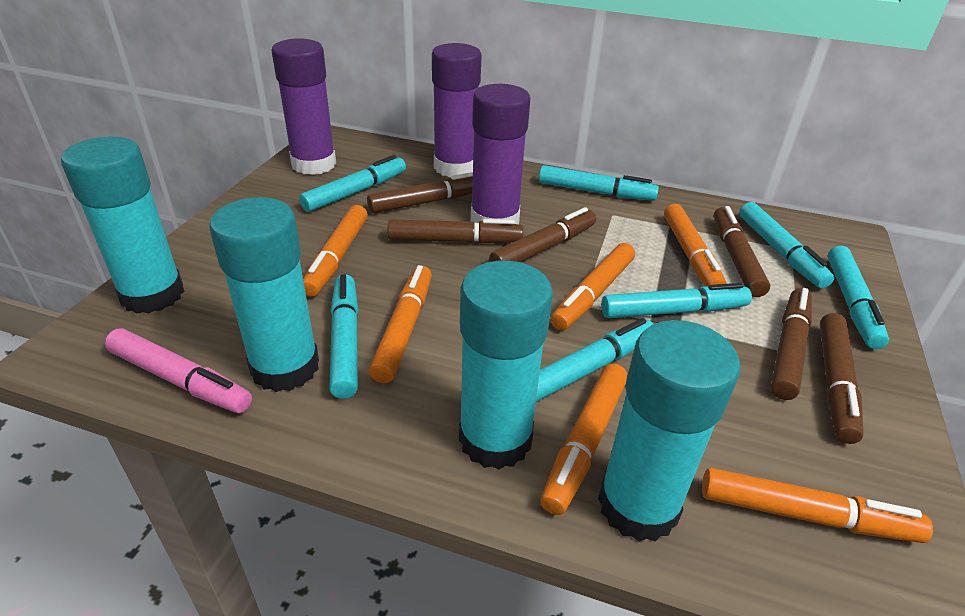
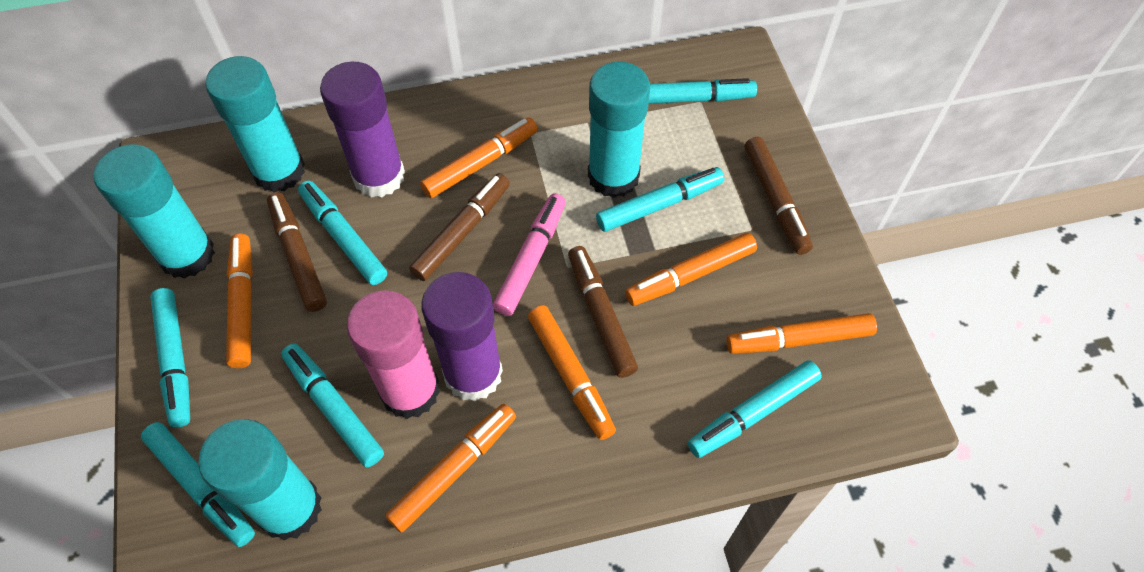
brown marker: [367,172,473,213] [388,219,523,244] [489,207,596,262] [714,206,770,297] [771,288,812,400] [820,313,864,444] = 6 -> [267,192,327,312] [409,173,510,281] [568,246,638,378] [745,137,813,255] = 4
pink glue stick: none = 0 -> [347,290,440,419] = 1
purple glue stick: [272,38,336,175] [432,43,481,178] [471,84,531,224] = 3 -> [320,62,405,198] [421,272,503,401] = 2

